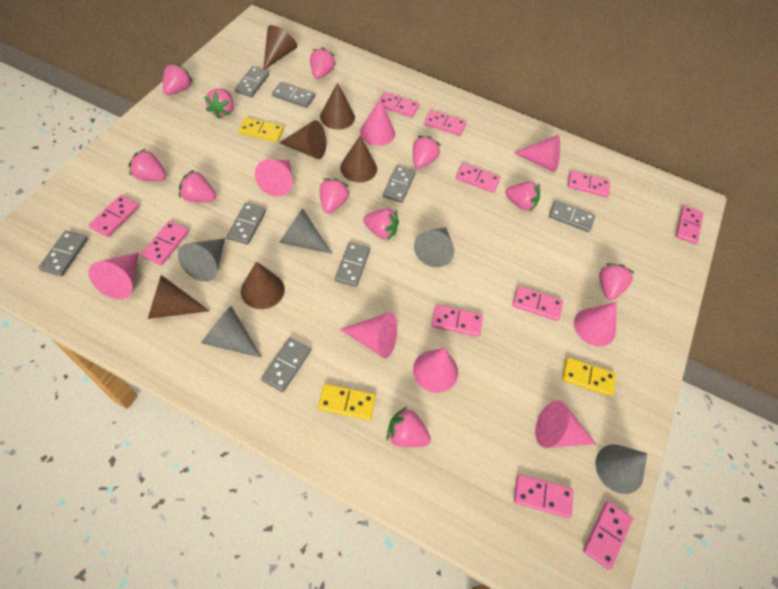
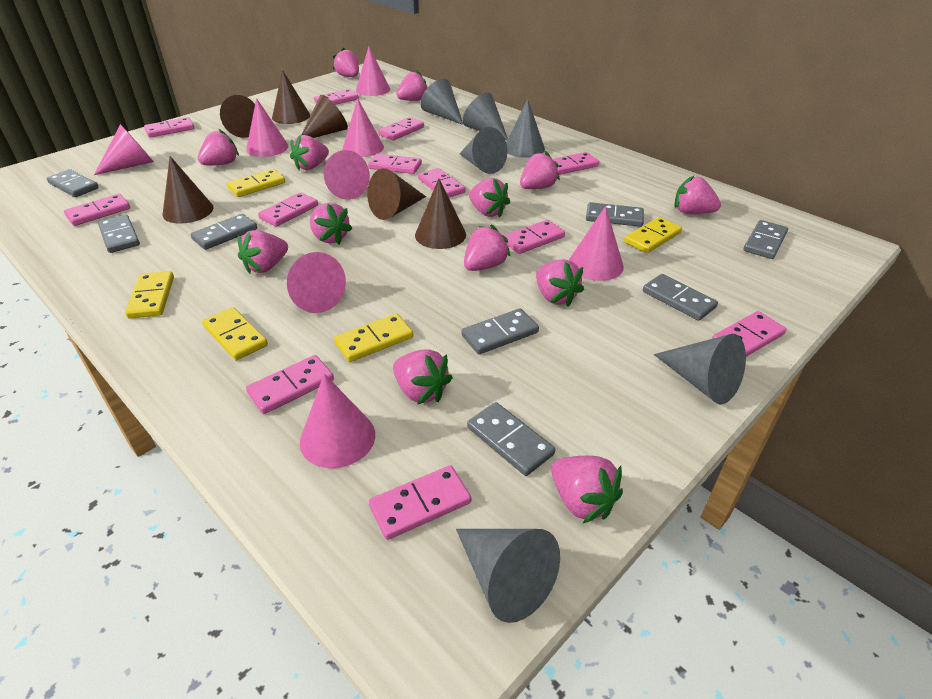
grey cone: [178,238,225,282] [201,306,262,358] [279,208,332,254] [414,227,454,267] [596,445,647,494] = 5 -> [420,79,463,125] [456,529,560,623] [459,127,507,174] [463,93,508,140] [506,99,545,158] [654,334,746,404] = 6
pink domino: [89,195,139,237] [141,221,189,265] [380,92,419,118] [424,110,466,136] [432,305,483,337] [456,163,501,193] [513,286,563,321] [514,474,574,518] [567,171,610,197] [583,501,633,570] [675,205,704,244] = 11 -> [64,194,130,226] [144,117,194,138] [246,355,334,414] [258,192,318,227] [314,89,359,105] [368,154,422,174] [369,465,471,540] [378,117,424,140] [418,168,465,197] [503,220,565,254] [553,152,599,175] [712,311,786,357] = 12
pink strawberry: [128,148,166,181] [163,63,193,95] [179,170,216,202] [204,89,233,119] [310,47,336,79] [320,178,350,214] [363,208,399,241] [387,407,431,447] [413,136,441,169] [505,181,540,211] [599,263,634,300] = 11 -> [198,129,239,165] [238,230,288,274] [290,135,329,170] [310,203,353,244] [333,48,359,77] [393,349,453,405] [396,70,427,101] [464,225,511,271] [469,178,510,217] [520,151,560,189] [536,259,584,307] [551,456,623,523] [674,175,721,214] = 13
yellow domino: [239,117,284,142] [318,384,376,420] [562,357,616,397] = 3 -> [125,271,174,318] [202,307,268,360] [227,169,285,197] [334,314,413,362] [624,217,682,253] = 5

